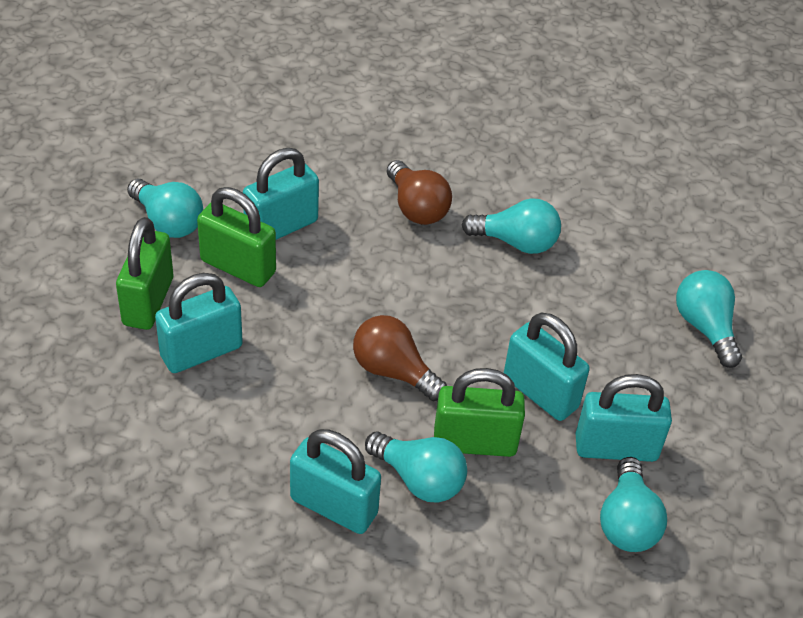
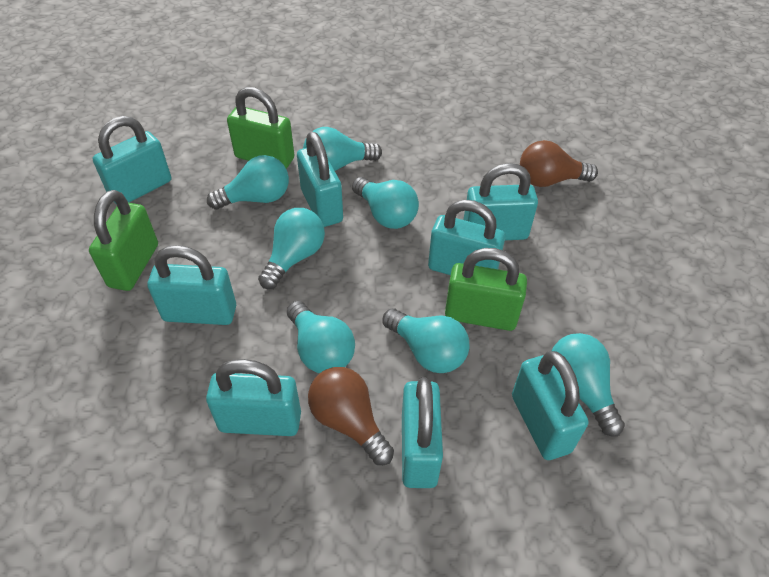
turquoise light bulb: [127,179,203,238] [365,432,467,502] [462,198,561,254] [600,457,667,552] [676,270,742,368] = 5 -> [207,155,289,210] [258,208,325,289] [287,301,355,373] [303,127,382,171] [352,177,419,229] [382,308,470,373] [552,333,625,436] = 7
turquoise padlock: [155,273,243,373] [243,148,319,240] [290,429,381,534] [504,312,590,421] [576,374,672,462] = 5 -> [93,116,171,205] [148,245,236,325] [206,359,301,436] [297,132,343,227] [402,378,443,488] [428,200,505,275] [464,163,538,240] [512,351,588,460] = 8

